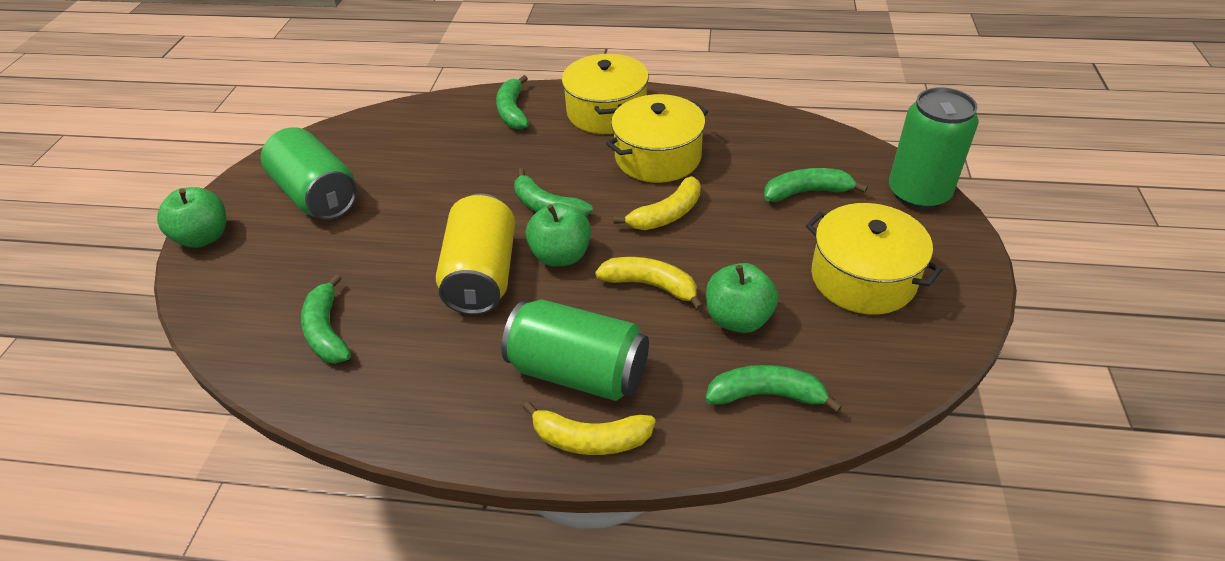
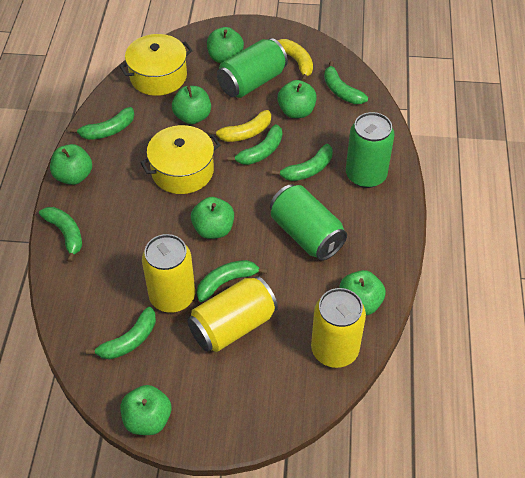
green apple: [157,187,226,248] [526,203,591,267] [706,263,778,333] = 3 -> [50,144,92,185] [121,385,171,435] [172,86,211,124] [191,197,234,239] [207,27,244,63] [277,80,317,118] [339,270,386,315] = 7
green banana: [301,274,351,364] [496,75,529,130] [514,168,593,217] [706,365,842,413] [764,168,868,202] = 5 -> [39,207,82,262] [70,107,134,140] [86,307,156,359] [197,260,268,302] [227,124,282,165] [272,144,333,181] [324,61,368,104] = 7
yellow banana: [523,401,656,455] [595,257,704,310] [613,176,701,230] = 3 -> [209,110,271,142] [278,39,313,82] = 2
yellow can: [436,194,515,315] = 1 -> [142,234,195,313] [187,276,278,352] [311,288,366,368] = 3
yellow pot: [562,54,649,134] [606,94,708,183] [806,203,943,314] = 3 -> [119,34,193,96] [140,125,221,194] = 2

